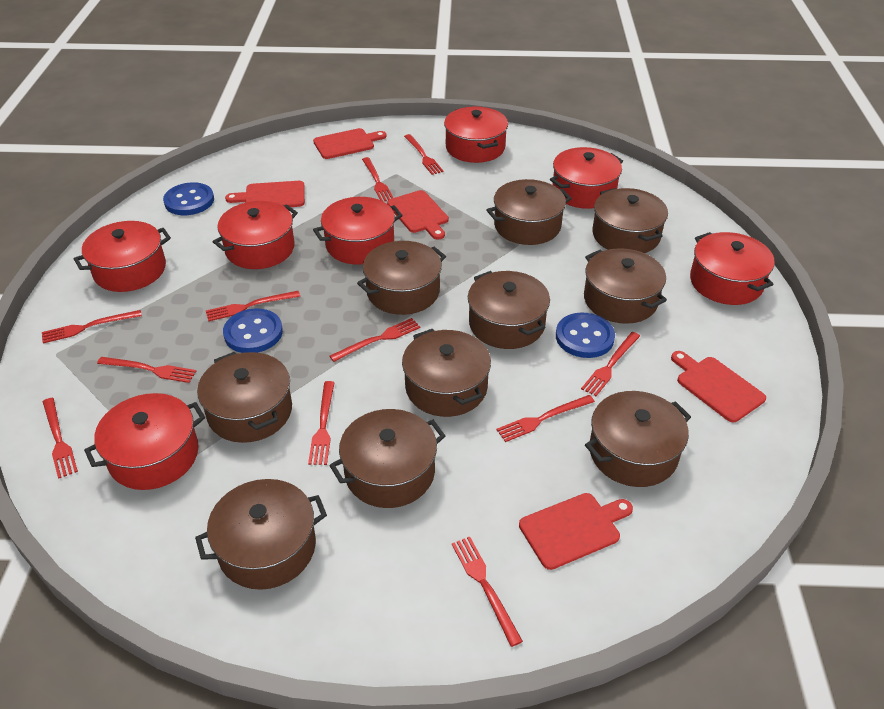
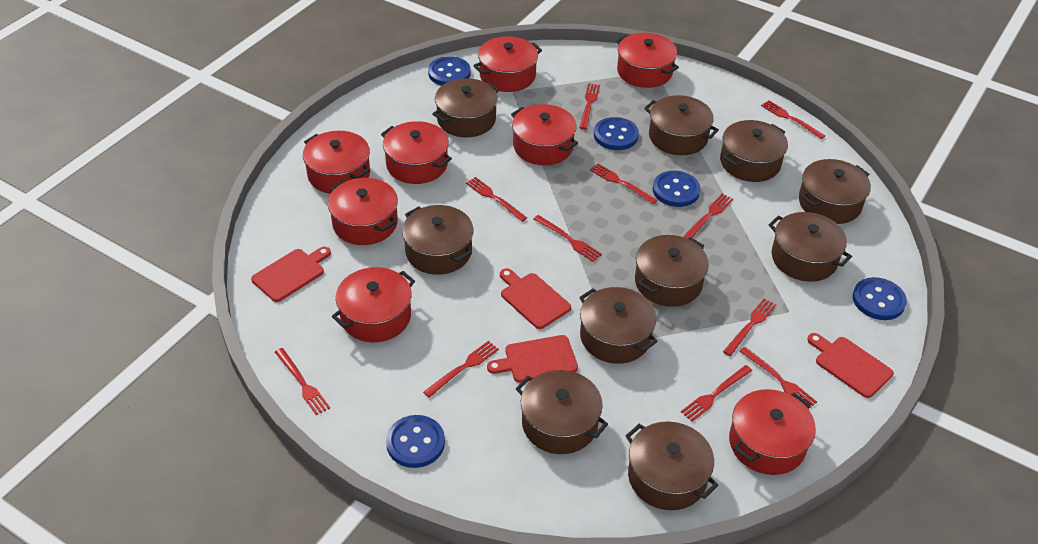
blue button: [163,182,214,215] [223,308,283,353] [556,313,615,358] = 3 -> [386,415,445,468] [428,56,471,86] [594,117,639,150] [653,171,700,207] [853,277,907,320] = 5
red cutting board: [225,181,305,207] [313,128,387,159] [387,190,449,240] [519,493,633,570] [671,351,766,422] = 5 -> [251,247,331,302] [487,335,578,383] [500,268,571,329] [807,333,894,398] = 4
red pot: [74,221,171,292] [84,393,205,490] [213,201,298,269] [313,197,403,265] [444,107,508,163] [550,147,623,209] [690,232,775,305] = 7 -> [303,131,370,194] [328,178,398,245] [332,267,415,342] [381,121,452,184] [473,36,542,92] [511,104,578,165] [616,33,679,88] [729,389,816,475] = 8

